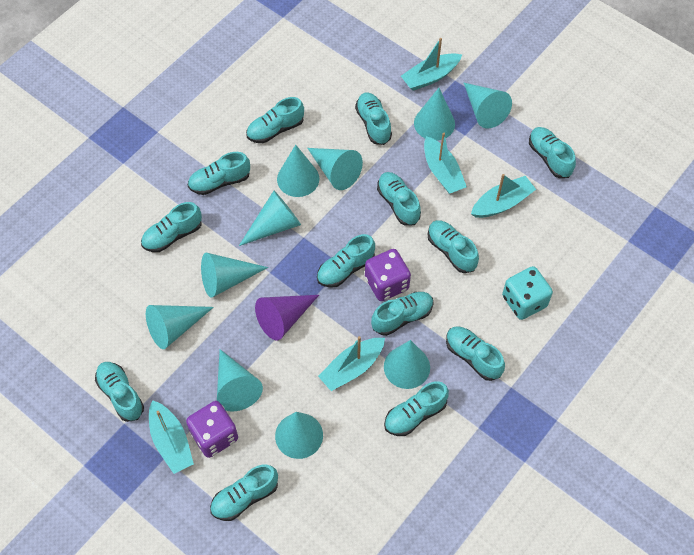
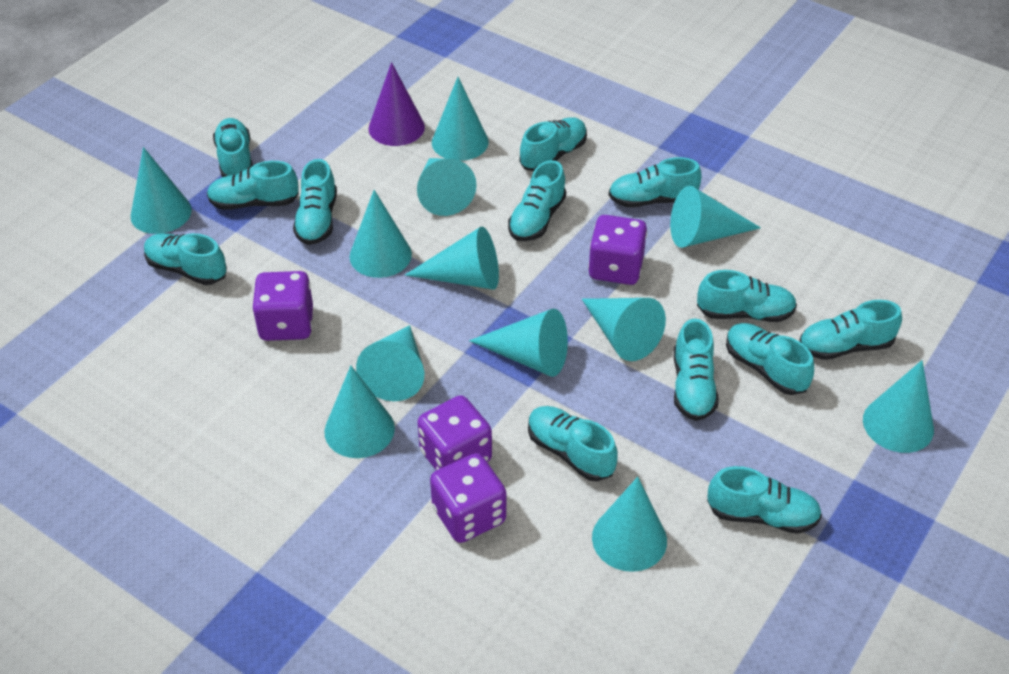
purple dice: [186,401,238,458] [365,249,411,301] = 2 -> [252,271,313,341] [417,395,492,470] [430,453,506,543] [588,215,647,285] = 4
turquoise boat: [149,400,194,474] [318,336,385,391] [401,38,462,91] [424,133,467,194] [471,174,536,218] = 5 -> none = 0
turquoise cone: [146,305,214,349] [201,253,268,298] [217,349,263,412] [239,191,301,246] [275,412,323,459] [277,145,319,197] [307,148,363,190] [384,340,430,389] [414,88,455,141] [464,83,512,128] = 10 -> [131,147,192,234] [324,366,395,458] [350,190,412,278] [356,325,424,401] [405,227,499,290] [417,158,477,216] [432,77,488,161] [469,309,568,377] [582,298,666,361] [592,477,667,572] [670,186,761,248] [863,360,934,453] = 12
turquoise dice: [502,266,553,320] = 1 -> none = 0

